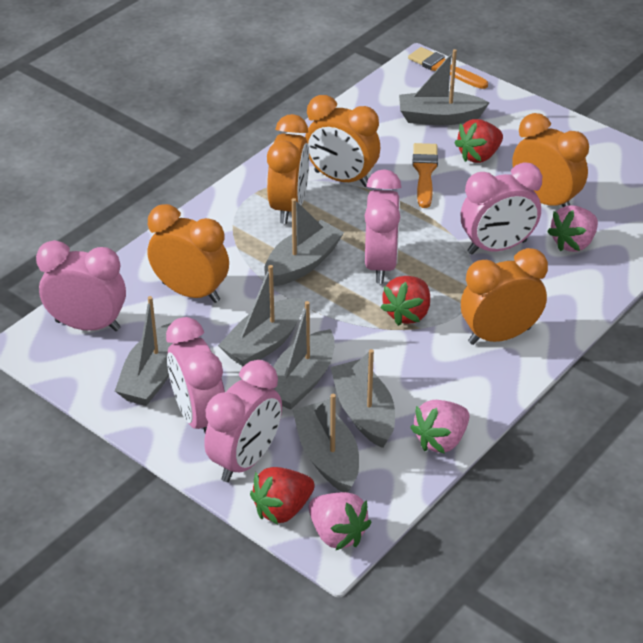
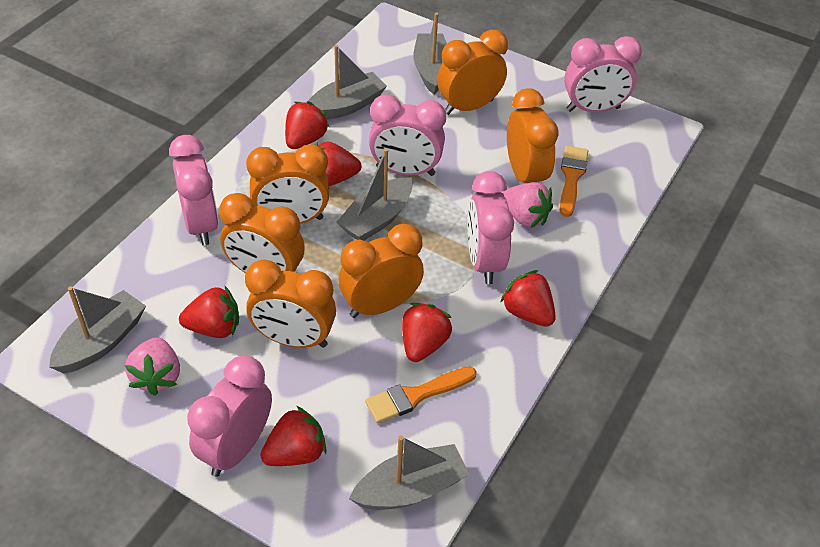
grey boat: [115,296,173,406] [218,265,304,366] [264,198,344,286] [273,301,335,410] [293,394,359,493] [330,349,395,448] [399,49,489,125] = 7 -> [49,286,146,373] [308,45,387,120] [337,148,413,240] [349,436,470,510] [413,13,447,94] = 5
orange clock: [147,204,229,303] [267,114,309,224] [305,95,380,187] [461,248,548,345] [512,113,589,207] = 5 -> [219,193,305,273] [245,260,336,348] [246,144,329,224] [338,224,424,318] [437,30,508,115] [507,88,558,183] = 6
pink strawberry: [309,492,372,550] [410,400,470,454] [547,206,598,252] = 3 -> [125,337,180,396] [503,182,553,228] = 2
red strawberry: [250,467,315,525] [380,276,430,326] [455,119,503,163] = 3 -> [179,285,239,338] [260,406,327,466] [285,101,329,149] [315,142,362,186] [402,303,452,362] [500,270,556,327] = 6

